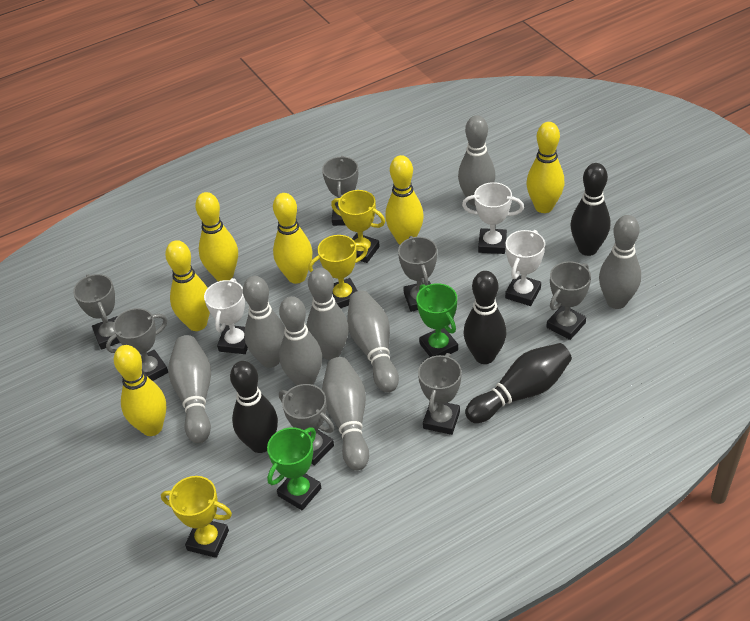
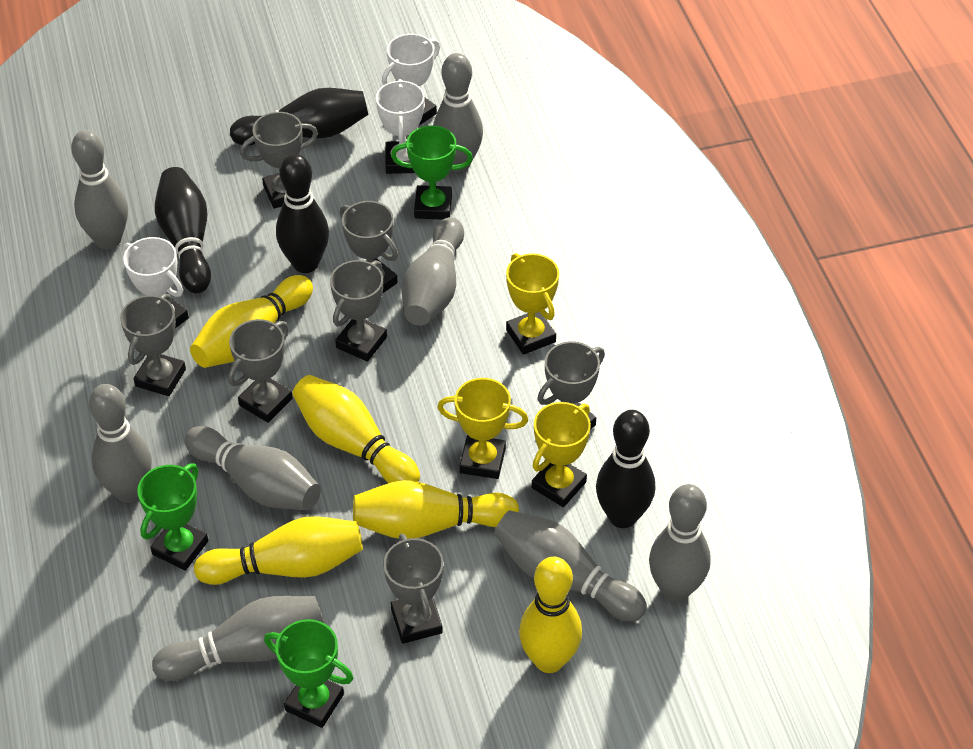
green trophy: [267,427,321,510] [416,283,458,357] = 2 -> [137,463,208,571] [264,619,353,728] [391,125,473,220] = 3
yellow bowling pin: [114,345,166,436] [165,240,210,331] [195,192,238,282] [273,193,313,284] [385,155,424,245] [526,122,565,213] = 6 -> [190,275,313,368] [194,516,363,585] [292,375,420,483] [353,480,519,539] [519,557,582,673] = 5

